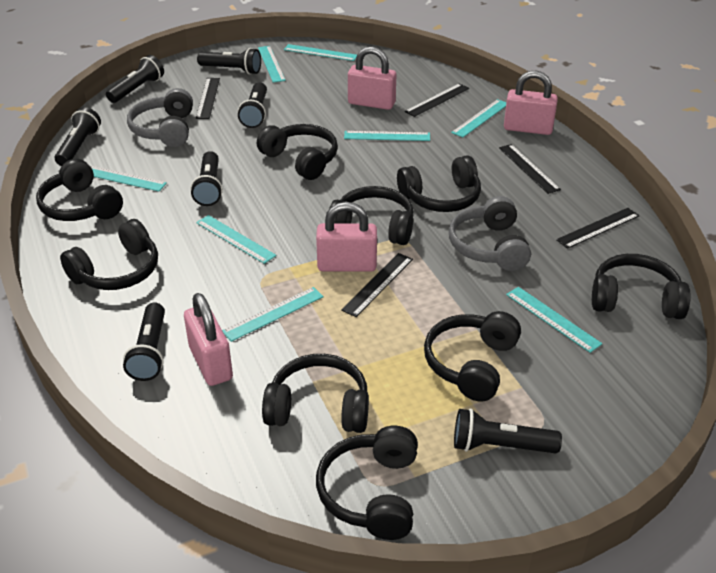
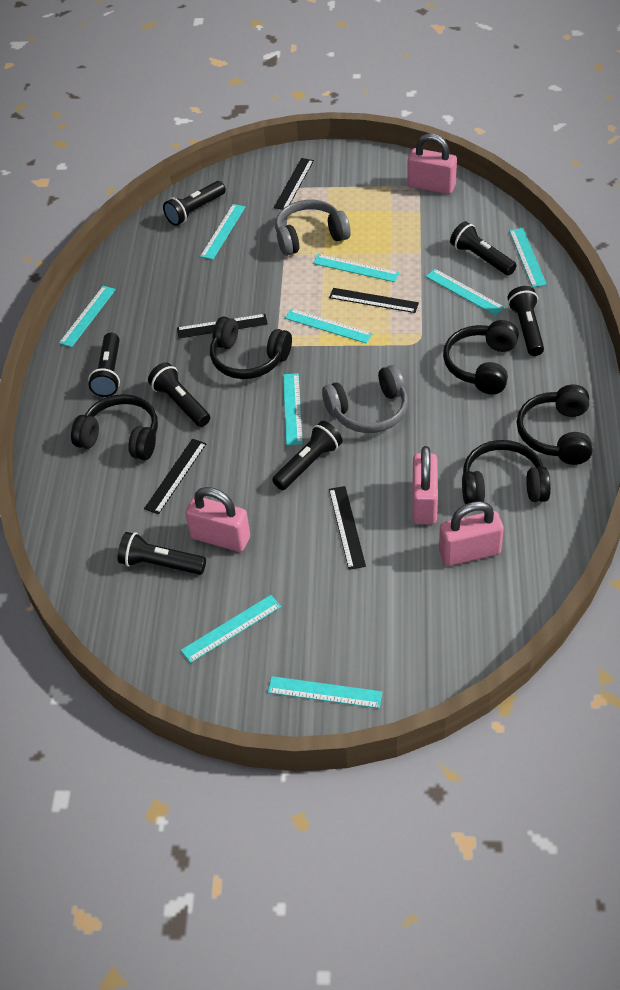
black headphones: [36,159,123,221] [60,219,158,290] [257,124,338,180] [262,354,369,433] [316,426,418,540] [329,186,414,245] [397,155,481,212] [424,311,521,401] [592,254,691,319] = 9 -> [71,394,158,460] [210,316,292,379] [443,320,519,395] [462,440,551,504] [517,384,592,465] = 5
turquoise ruler: [89,165,167,191] [196,215,276,264] [222,287,324,342] [258,46,286,83] [284,44,357,61] [344,131,430,141] [451,99,506,138] [506,287,602,353] = 8 -> [59,286,116,347] [181,595,281,663] [200,204,245,260] [268,676,382,708] [283,373,303,445] [285,308,373,343] [313,254,400,282] [426,269,505,316] [509,228,547,287] = 9

